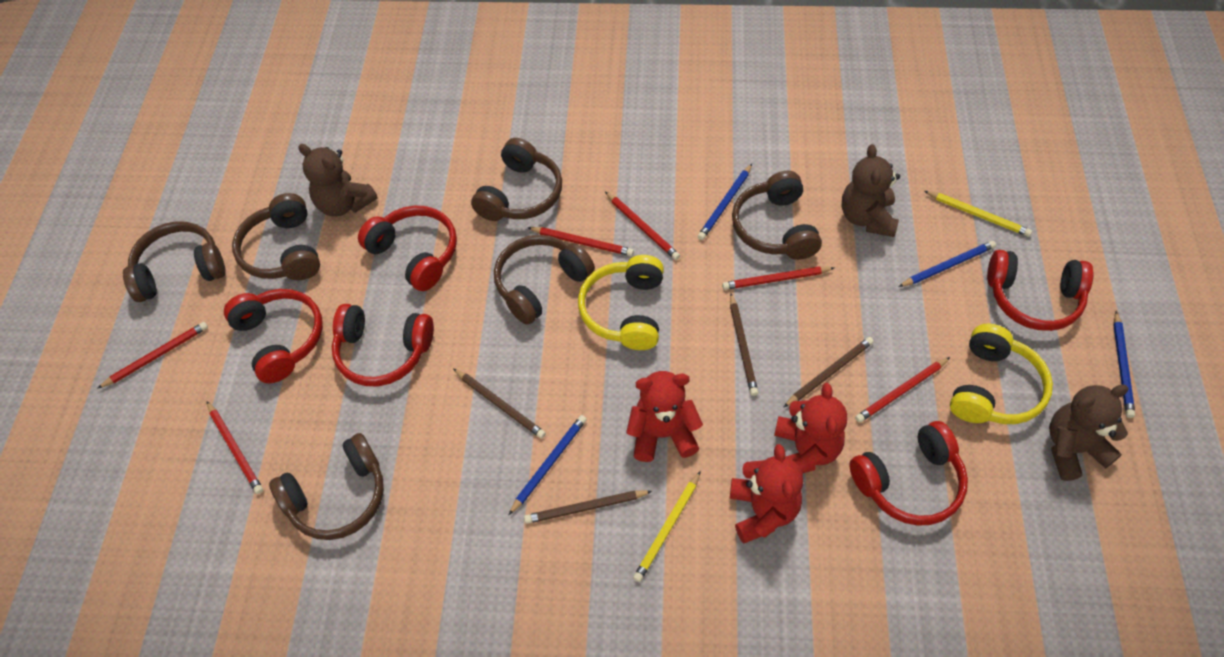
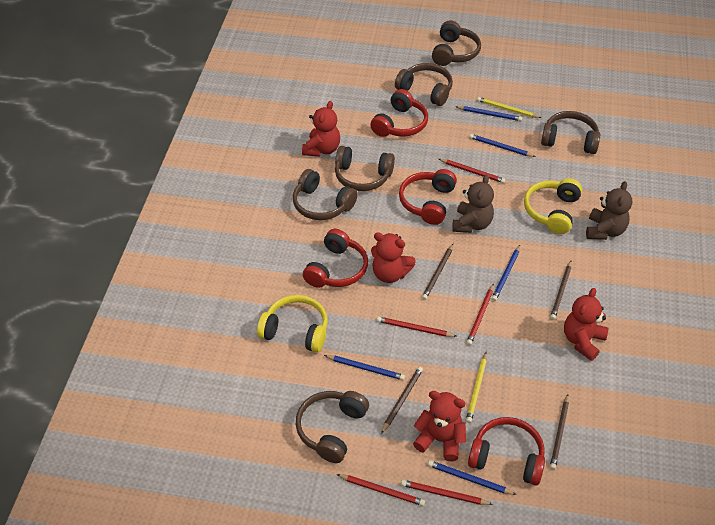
blue pencil: [509,415,587,515] [698,164,752,240] [898,241,996,287] [1113,311,1135,418] = 4 -> [324,355,405,380] [428,460,517,495] [456,106,522,121] [469,134,536,157] [492,245,520,301] = 5
brown teddy bear: [298,144,378,217] [842,144,900,237] [1049,384,1129,481] = 3 -> [452,175,494,233] [586,181,632,240] = 2
red headphones: [224,289,323,383] [332,304,434,386] [358,206,457,291] [849,421,968,526] [987,250,1093,331] = 5 -> [303,229,368,288] [370,89,428,137] [399,169,457,225] [468,417,545,486] = 4
red pencil: [97,322,208,389] [207,401,263,494] [527,227,634,256] [605,192,680,260] [722,266,834,290] [855,357,950,423] = 6 -> [336,474,425,506] [377,317,456,337] [401,480,493,505] [439,159,506,183] [466,284,494,345] = 5
red teddy bear: [626,371,703,462] [730,444,803,544] [774,383,847,474] = 3 -> [302,101,340,157] [371,233,416,283] [413,391,466,461] [564,288,609,361] = 4

